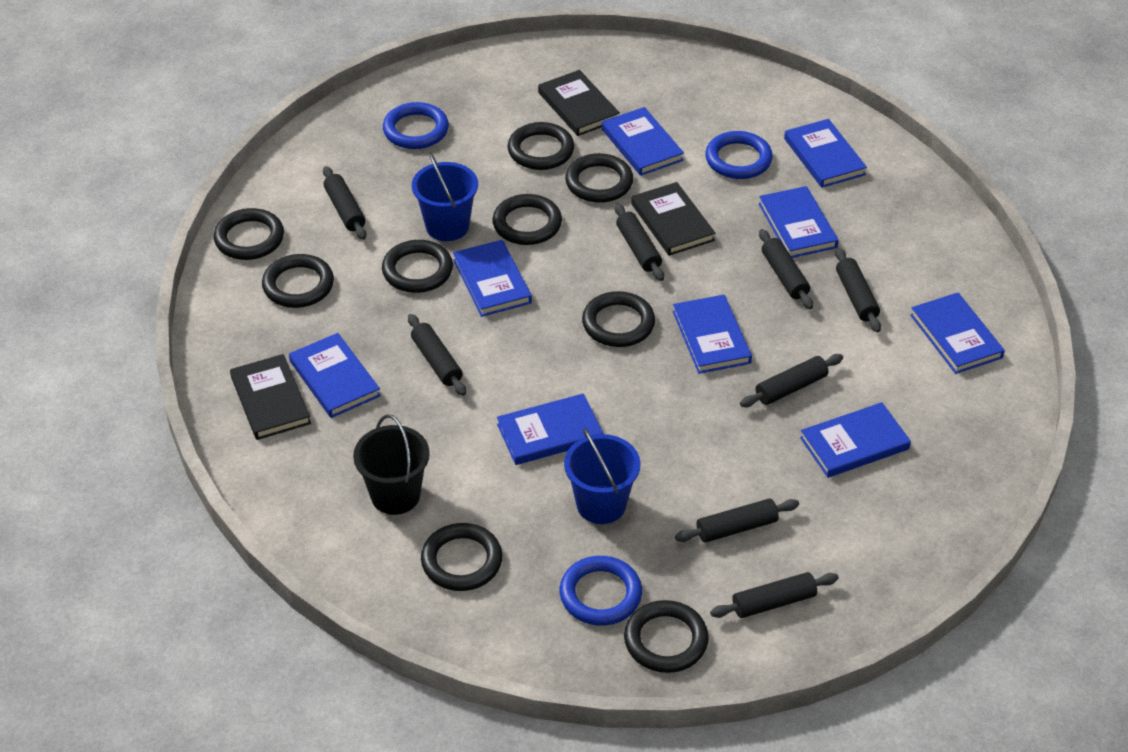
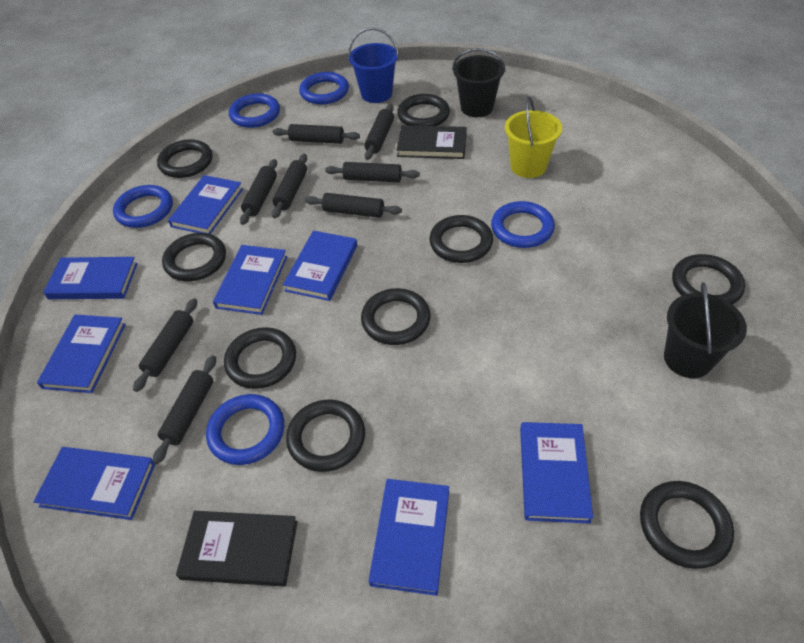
black book: [230,354,311,440] [538,70,620,136] [631,182,716,256] = 3 -> [176,511,298,587] [397,125,467,159] = 2
black bucket: [353,414,430,515] = 1 -> [452,48,506,117] [664,282,747,378] = 2
blue book: [289,333,381,418] [453,240,532,317] [497,394,603,465] [602,107,684,176] [673,295,752,374] [759,186,839,258] [784,119,867,188] [800,402,911,478] [910,293,1005,374] = 9 -> [33,447,155,520] [37,315,126,393] [43,257,138,299] [168,175,243,234] [213,245,287,315] [283,231,357,301] [369,479,449,596] [520,422,593,523] = 8
blue bucket: [412,152,478,241] [564,428,641,524] = 2 -> [348,27,399,103] = 1
blue ring: [383,102,449,149] [560,556,642,626] [705,131,773,179] = 3 -> [113,185,173,228] [206,394,284,465] [229,93,280,128] [299,72,349,105] [491,201,555,248] = 5
yellow bucket: none = 0 -> [505,96,562,178] = 1

